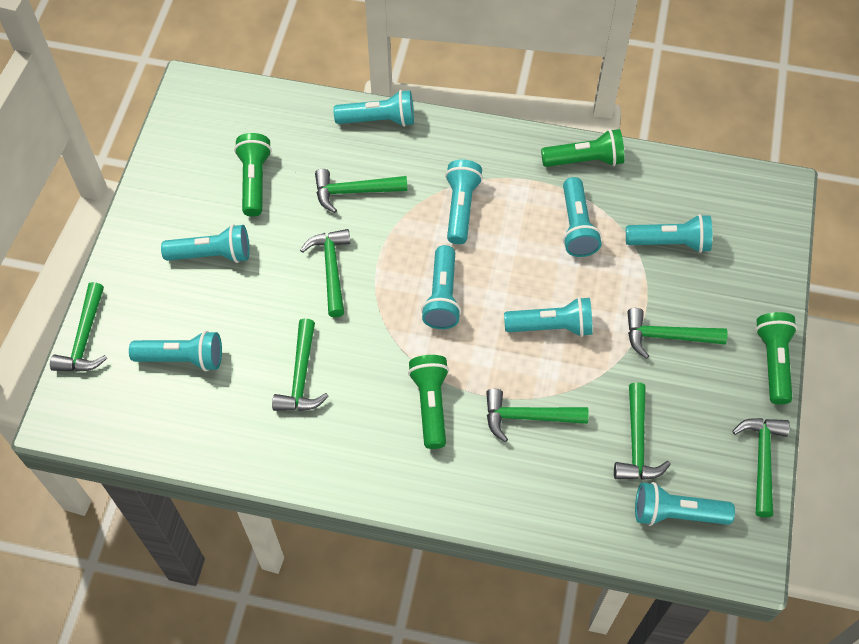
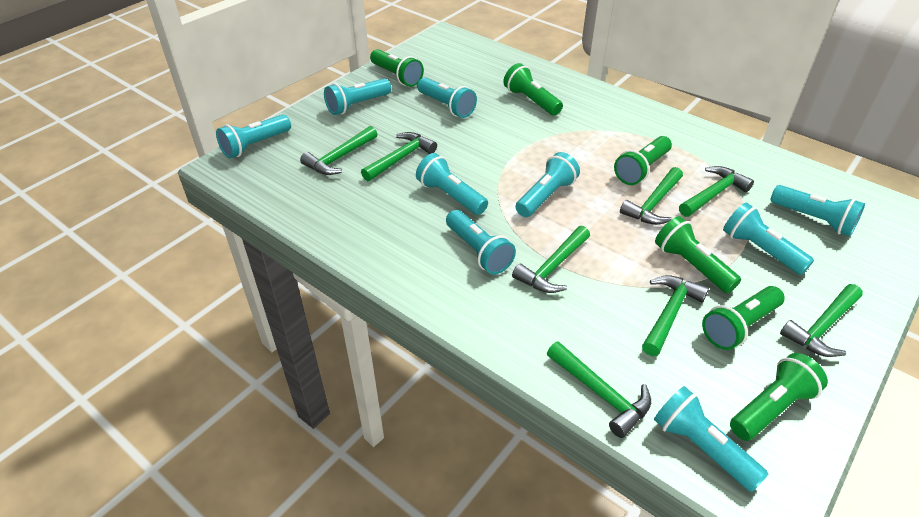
green flashlight: [234,133,272,217] [408,355,449,449] [541,129,625,167] [755,312,798,405] = 4 -> [370,49,424,87] [503,63,563,116] [614,136,672,185] [655,216,741,293] [702,286,785,350] [730,353,828,441] = 6

